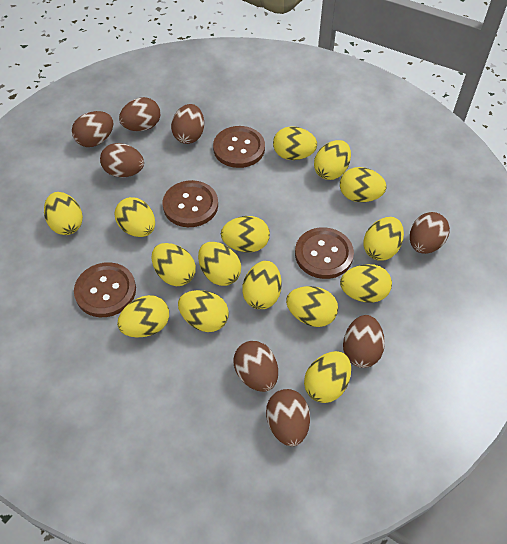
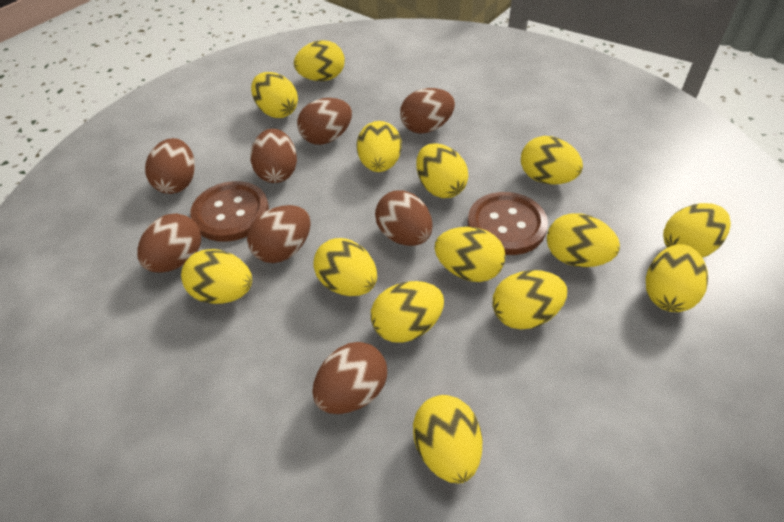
brown button: [74,262,136,317] [163,180,218,227] [213,126,265,168] [295,227,354,279] = 4 -> [190,181,269,242] [468,192,548,255] = 2
yellow egg: [44,192,83,235] [115,197,155,237] [117,295,169,337] [152,243,196,286] [178,290,229,332] [198,242,241,286] [221,216,270,252] [242,261,282,309] [273,126,317,160] [286,286,338,327] [304,351,351,403] [314,140,351,180] [340,167,387,202] [340,264,392,303] [363,217,404,261] = 15 -> [181,249,252,304] [251,72,298,118] [294,40,345,81] [313,238,377,296] [357,121,401,172] [371,281,444,343] [413,395,482,484] [416,143,468,198] [434,227,506,282] [492,270,567,329] [521,136,583,185] [547,213,620,267] [646,244,708,312] [663,203,731,258] = 14

